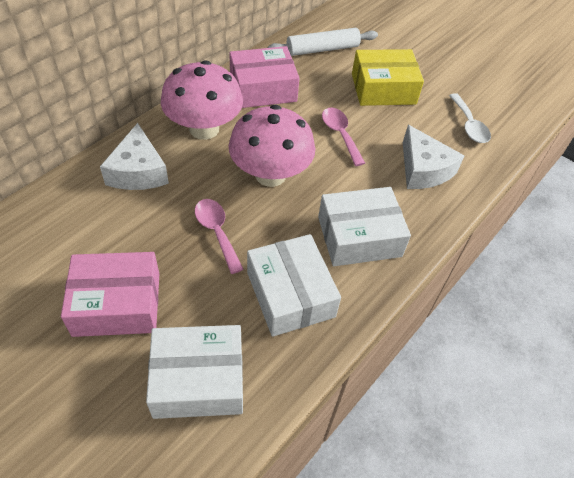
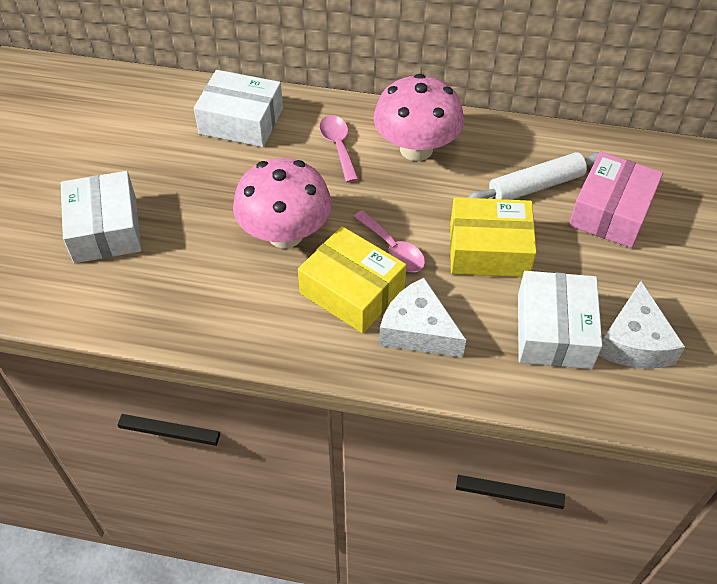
pink box: [61,252,159,337] [229,46,299,108] = 2 -> [569,152,663,248] = 1
white spoon: [449,93,491,143] = 1 -> none = 0
yellow box: [352,49,424,106] = 1 -> [298,226,406,333] [450,197,537,277] = 2

